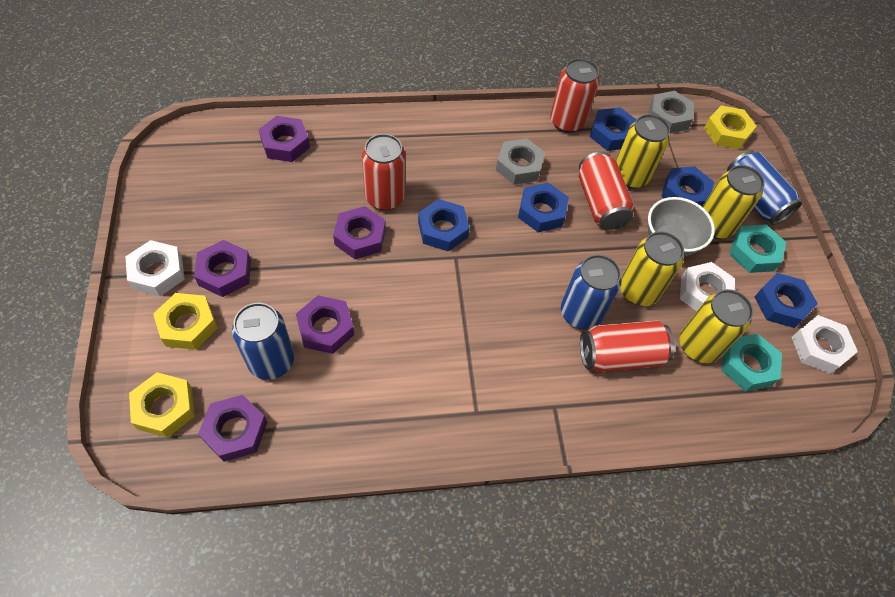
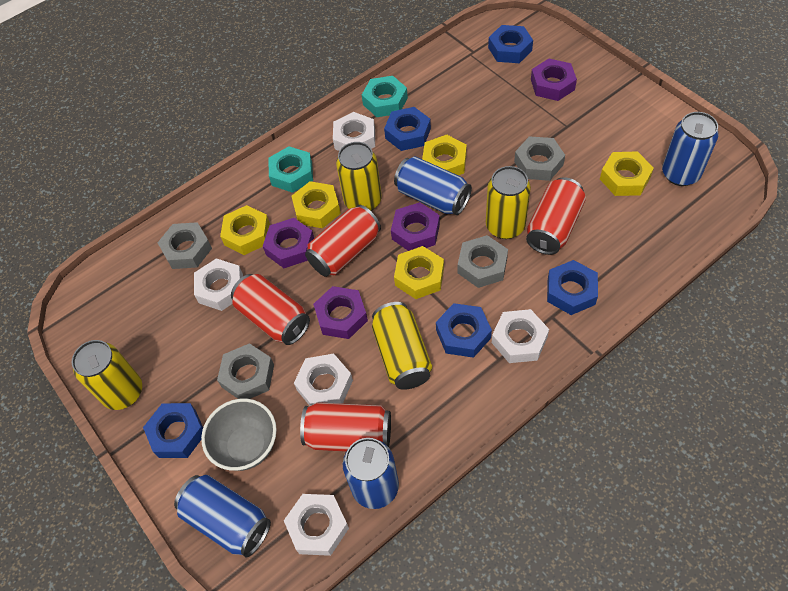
blue can: [232,303,294,380] [561,255,621,329] [727,150,802,225] = 3 -> [174,475,271,557] [343,438,399,509] [394,156,472,215] [662,112,719,186] = 4
grey nut: [496,138,545,185] [649,91,694,133] = 2 -> [158,222,212,269] [217,343,274,399] [458,235,508,288] [514,136,565,181] = 4
purple nut: [194,240,251,297] [198,395,267,462] [258,116,310,162] [296,295,354,354] [333,206,386,259] = 5 -> [263,218,314,268] [313,286,368,339] [391,202,440,251] [531,59,577,101] = 4
white nut: [125,240,185,296] [680,262,735,311] [792,315,858,374] = 3 -> [194,258,243,311] [284,494,349,556] [294,354,353,406] [333,112,375,151] [492,309,549,363] = 5
yellow nut: [129,372,195,438] [153,293,217,350] [704,105,757,149] = 3 -> [220,205,270,255] [292,181,341,228] [394,246,444,299] [422,134,467,175] [600,151,654,196] = 5

